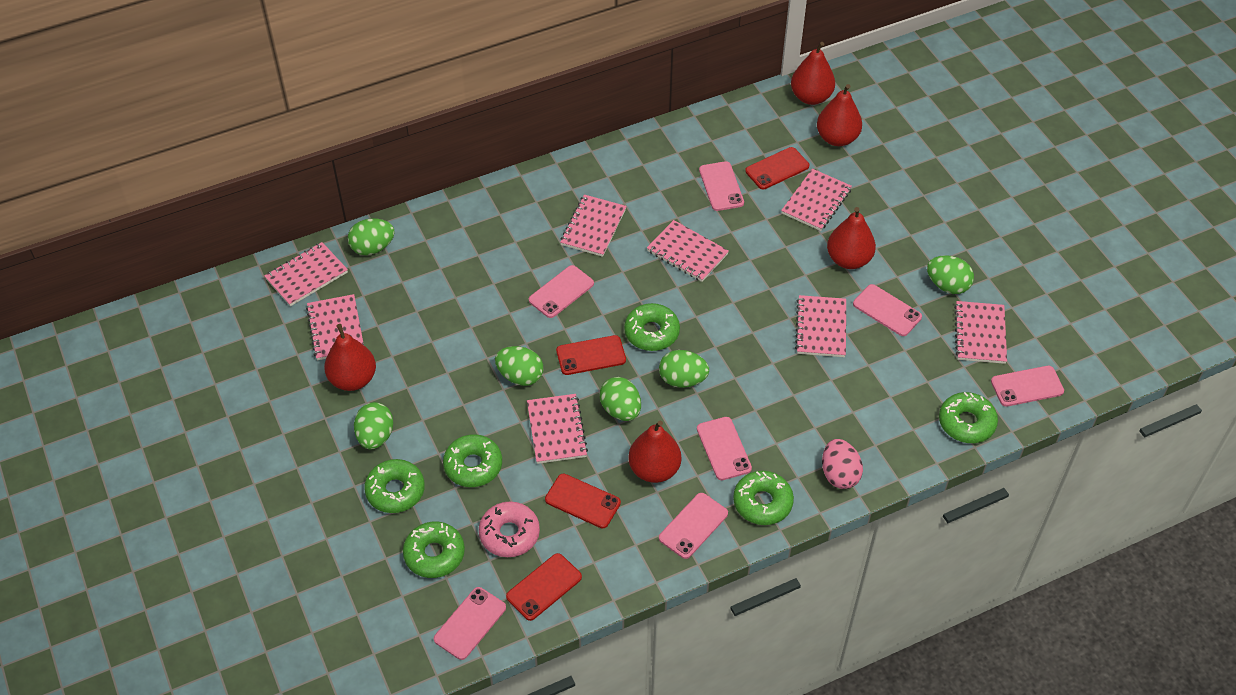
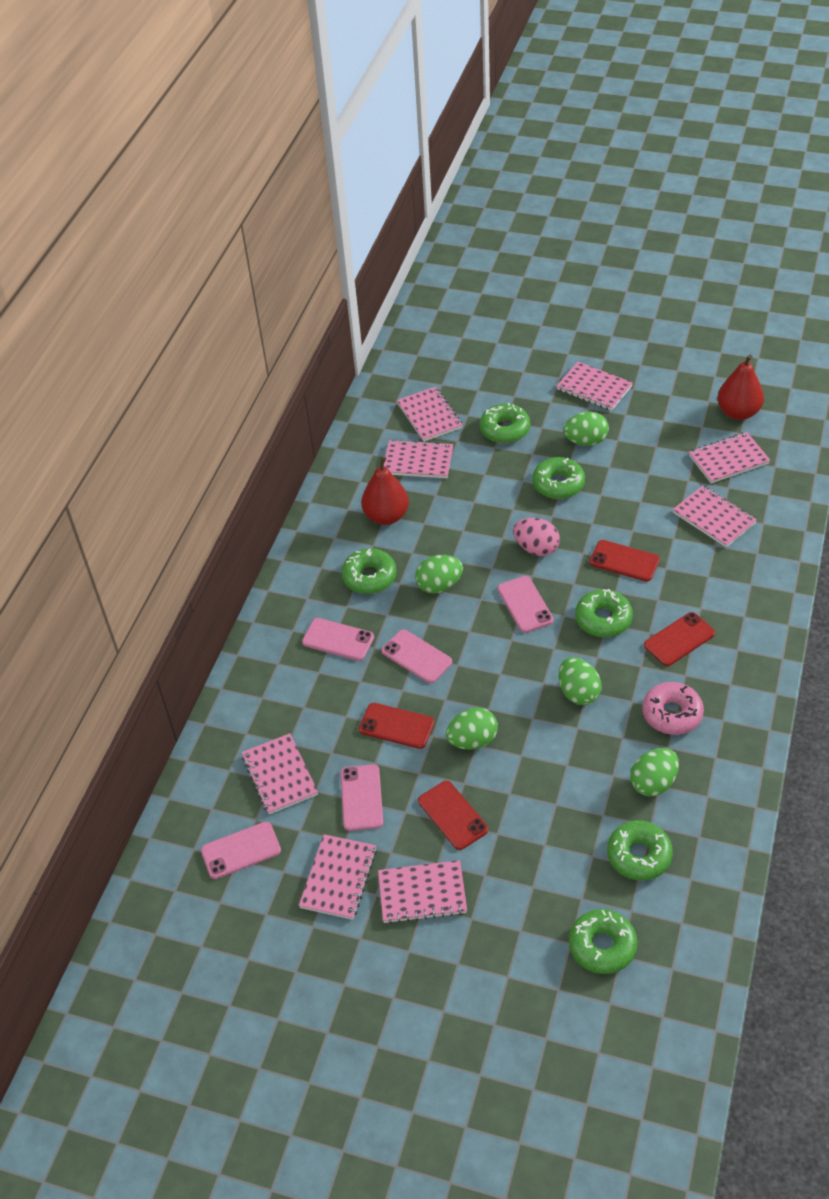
green egg: [348,218,395,255] [354,402,393,449] [495,346,543,386] [600,377,641,421] [659,350,709,388] [927,255,974,294] = 6 -> [415,555,463,594] [446,708,498,750] [559,657,602,705] [563,412,609,446] [630,748,679,797] = 5
pink phone: [434,587,506,660] [529,265,594,318] [659,493,728,559] [697,417,752,480] [699,161,744,211] [853,284,922,336] [991,366,1064,406] = 7 -> [201,822,281,879] [302,618,374,661] [340,764,383,831] [381,629,452,683] [498,576,554,633] = 5
red pear: [324,324,376,391] [628,421,681,483] [791,42,835,105] [817,84,862,146] [827,207,876,269] = 5 -> [361,456,409,525] [717,355,764,420] = 2

